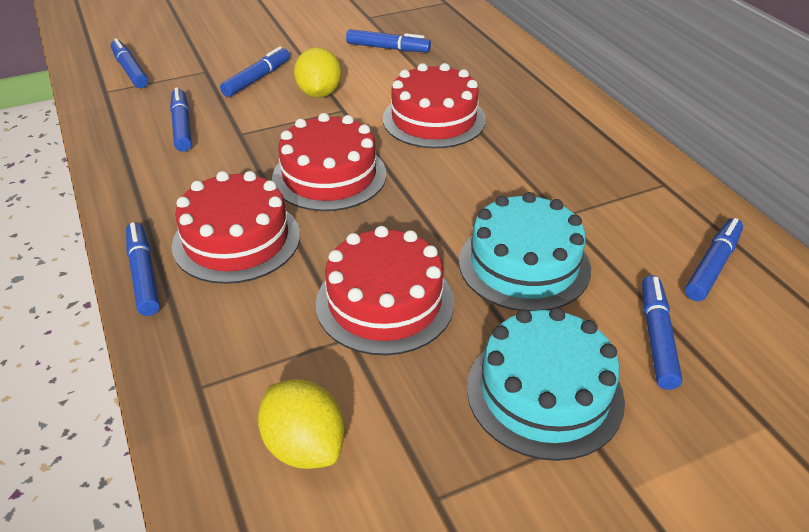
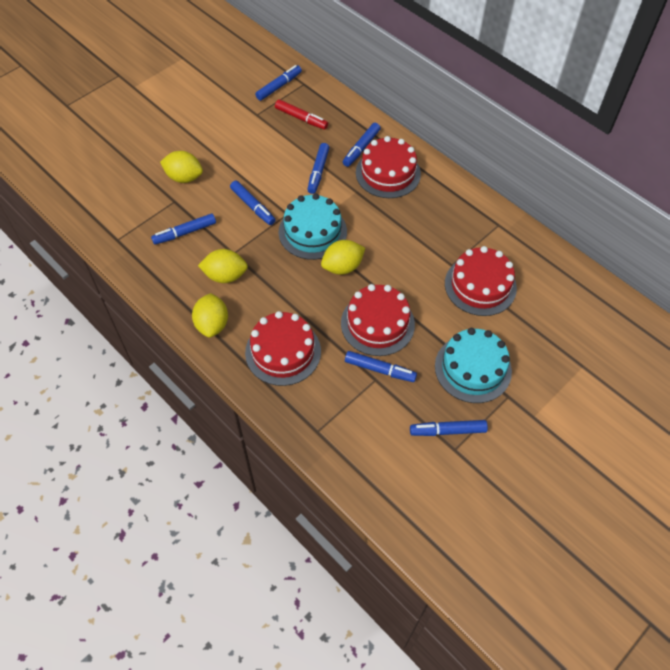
red marker: none = 0 -> [275,99,328,130] = 1
yellow lemon: [258,379,345,469] [294,47,342,98] = 2 -> [160,151,203,183] [192,293,228,338] [198,249,248,283] [321,240,365,275] = 4

